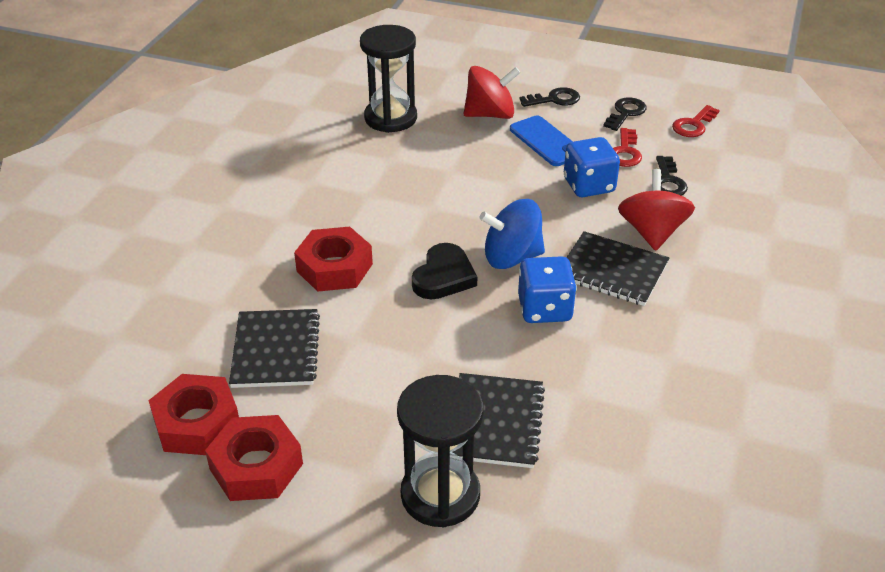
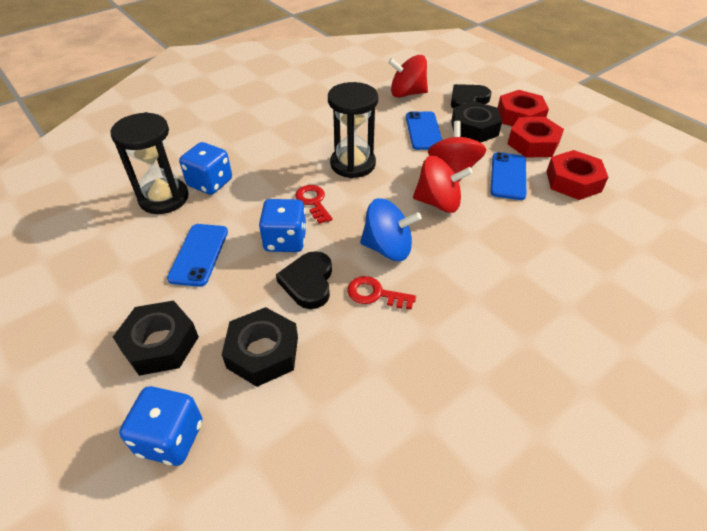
black heart: [412,243,477,300] = 1 -> [276,251,332,309] [451,84,492,108] = 2
black key: [519,87,580,107] [603,97,647,131] [656,156,688,196] = 3 -> none = 0
black notebook: [229,309,320,388] [452,373,545,468] [566,231,670,306] = 3 -> none = 0
black nut: none = 0 -> [113,300,199,376] [222,307,298,387] [451,101,502,143] = 3
blue dice: [518,256,577,323] [564,137,620,197] = 2 -> [119,386,202,466] [179,142,232,195] [259,199,307,252] = 3
blue phone: [510,116,573,166] = 1 -> [167,224,228,287] [406,111,442,150] [490,152,526,200] = 3
red spinning top: [464,66,520,119] [618,169,695,251] = 2 -> [388,55,428,98] [413,156,473,213] [428,121,486,182] = 3

